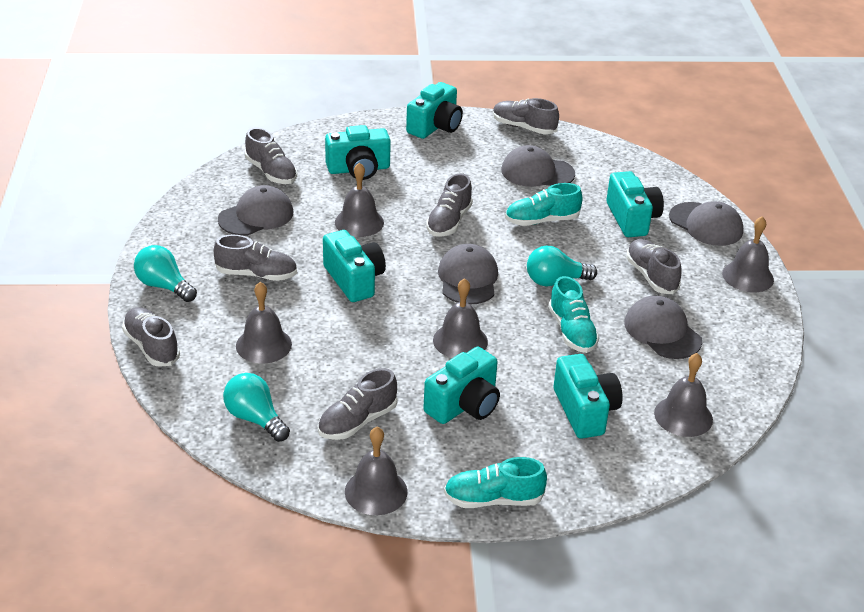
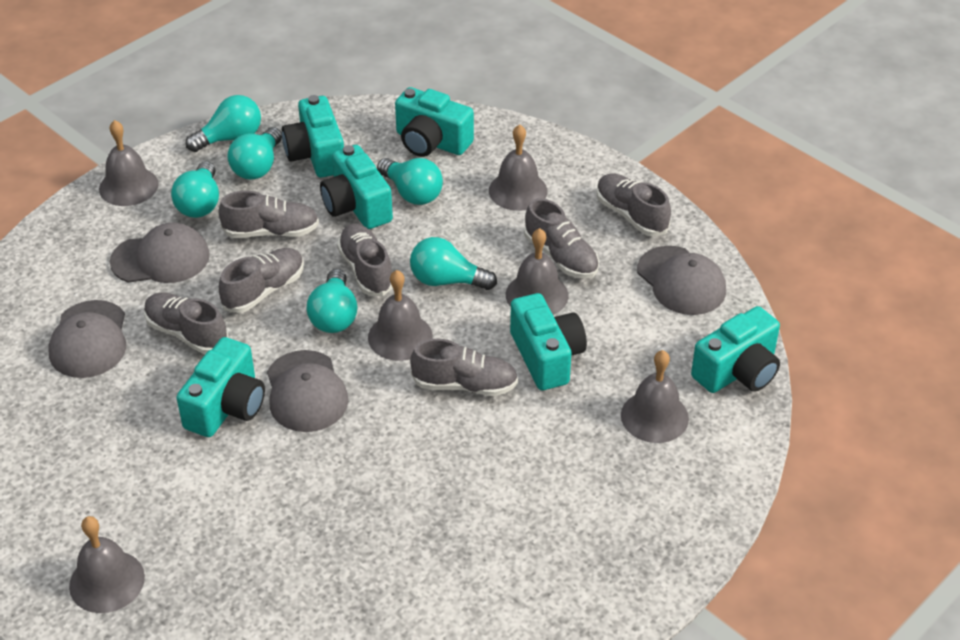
grey cap: [218,185,293,236] [438,244,498,304] [501,145,575,187] [624,296,702,359] [669,201,743,246] = 5 -> [49,300,126,378] [110,223,210,283] [267,350,348,432] [637,246,726,315] = 4
turquoise light bulb: [134,245,197,302] [223,373,290,442] [527,246,597,287] = 3 -> [171,161,219,218] [186,95,261,152] [227,127,282,180] [307,269,358,333] [377,158,443,205] [410,237,497,290] = 6
turquoise shoe: [444,457,547,508] [505,183,583,226] [548,276,599,353] = 3 -> none = 0

